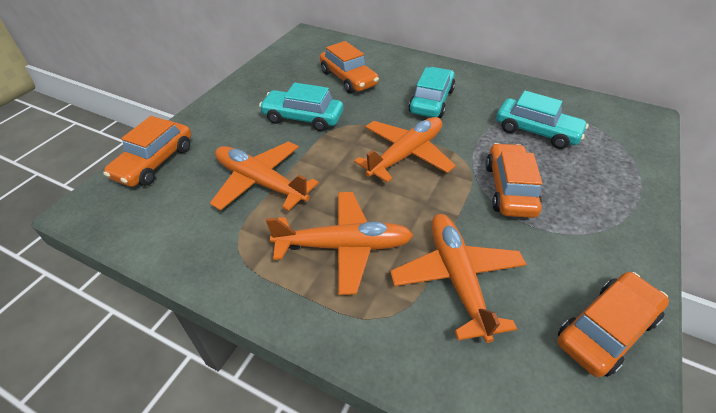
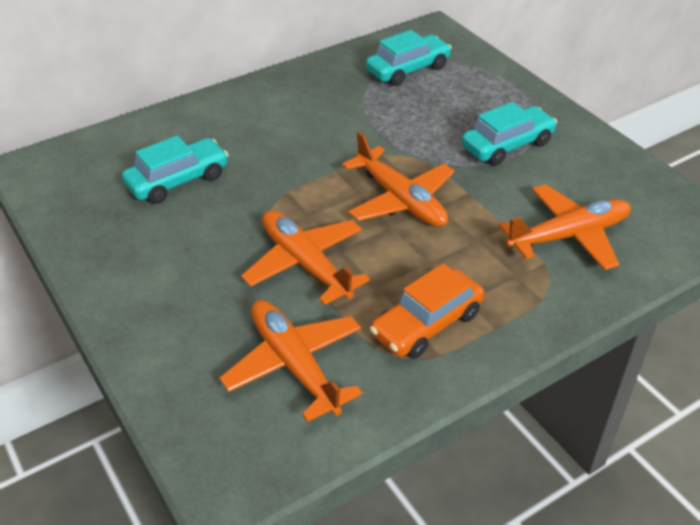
orange car: [104,116,191,187] [320,41,379,93] [486,143,542,218] [557,272,669,377] = 4 -> [370,263,484,359] = 1

